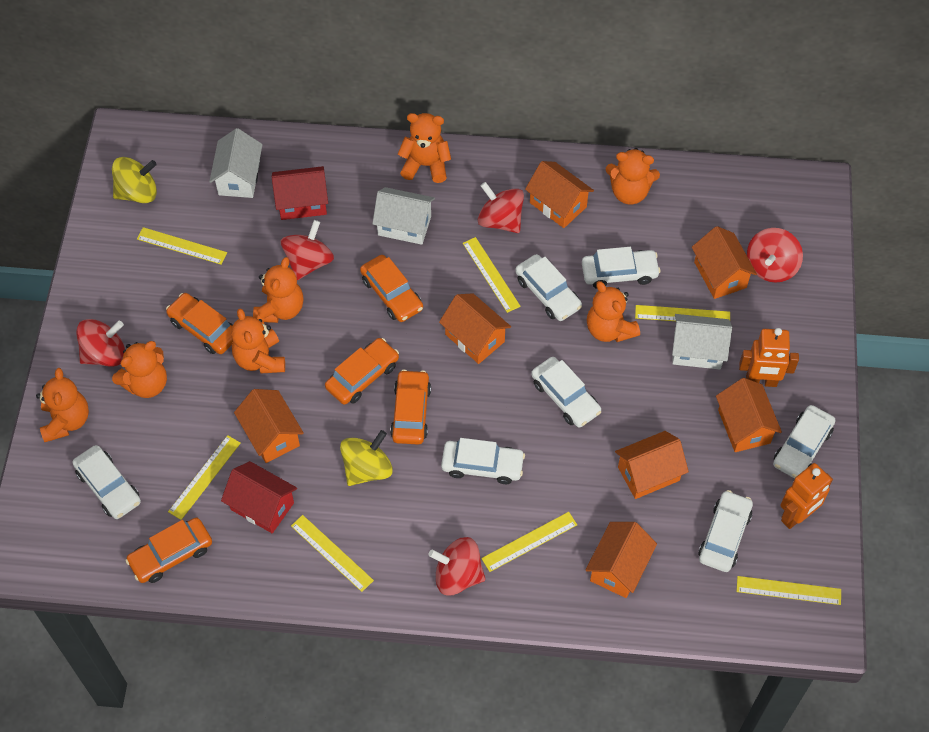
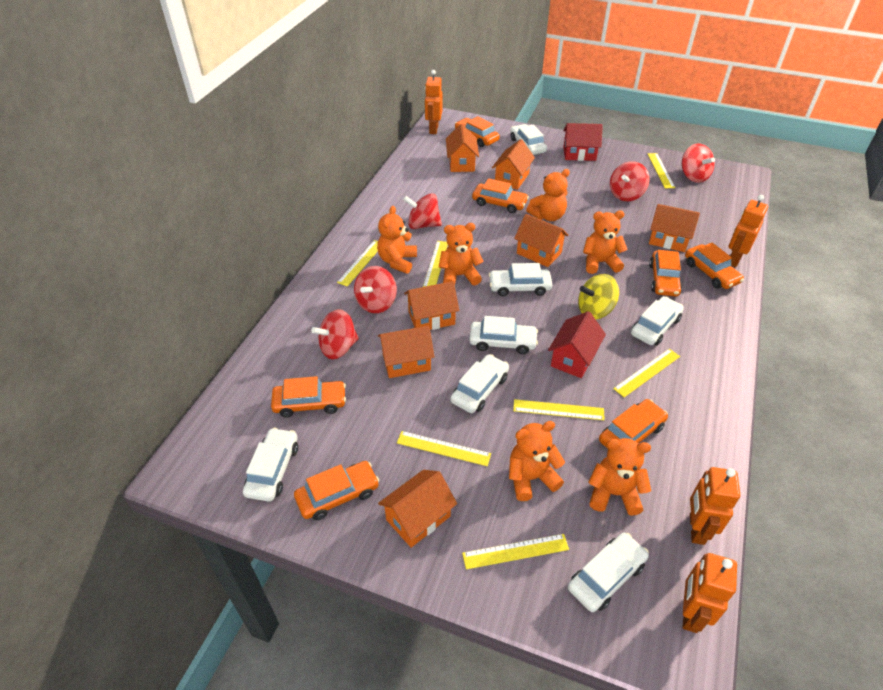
orange car: [125,518,212,583] [166,293,233,354] [325,338,399,405] [360,255,423,322] [390,369,431,445] = 5 -> [271,376,346,418] [294,461,379,520] [455,116,500,147] [472,178,529,213] [599,399,668,449] [649,250,682,297] [685,243,744,289] = 7
orange robot: [739,328,799,387] [781,463,833,529] = 2 -> [425,70,443,134] [683,553,737,633] [690,467,740,545] [729,195,768,267] = 4
orange teddy bear: [36,368,89,442] [112,341,167,398] [231,308,285,374] [253,257,304,323] [398,113,451,183] [587,281,640,342] [605,148,660,204] = 7 -> [377,206,417,274] [439,223,484,285] [509,421,565,501] [526,169,570,221] [583,210,628,274] [588,438,651,516] = 6
white house: [209,128,263,198] [372,187,435,245] [672,314,732,369] = 3 -> none = 0
yellow spinning top: [112,157,157,203] [340,430,393,486] = 2 -> [578,274,619,319] = 1

